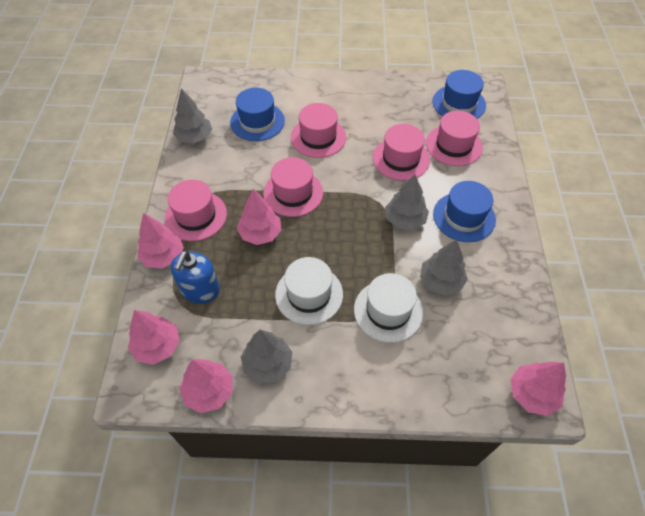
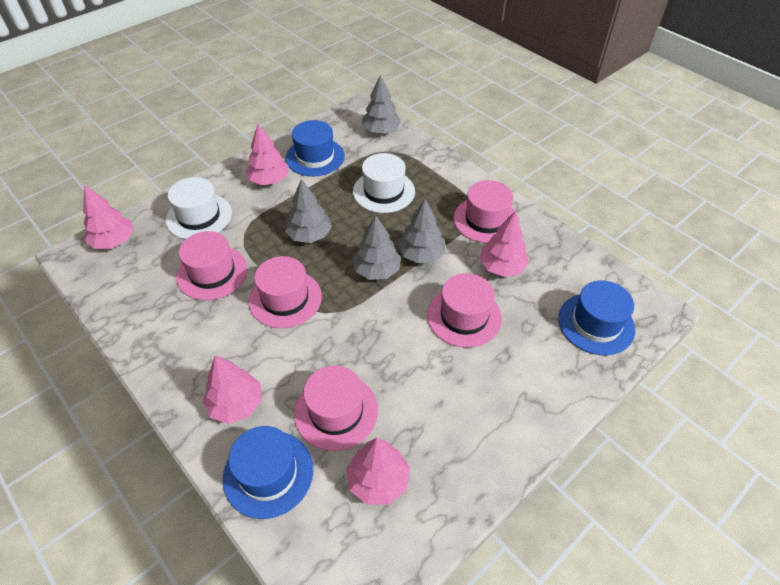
blue soap dispenser: [171,251,220,304] = 1 -> none = 0

